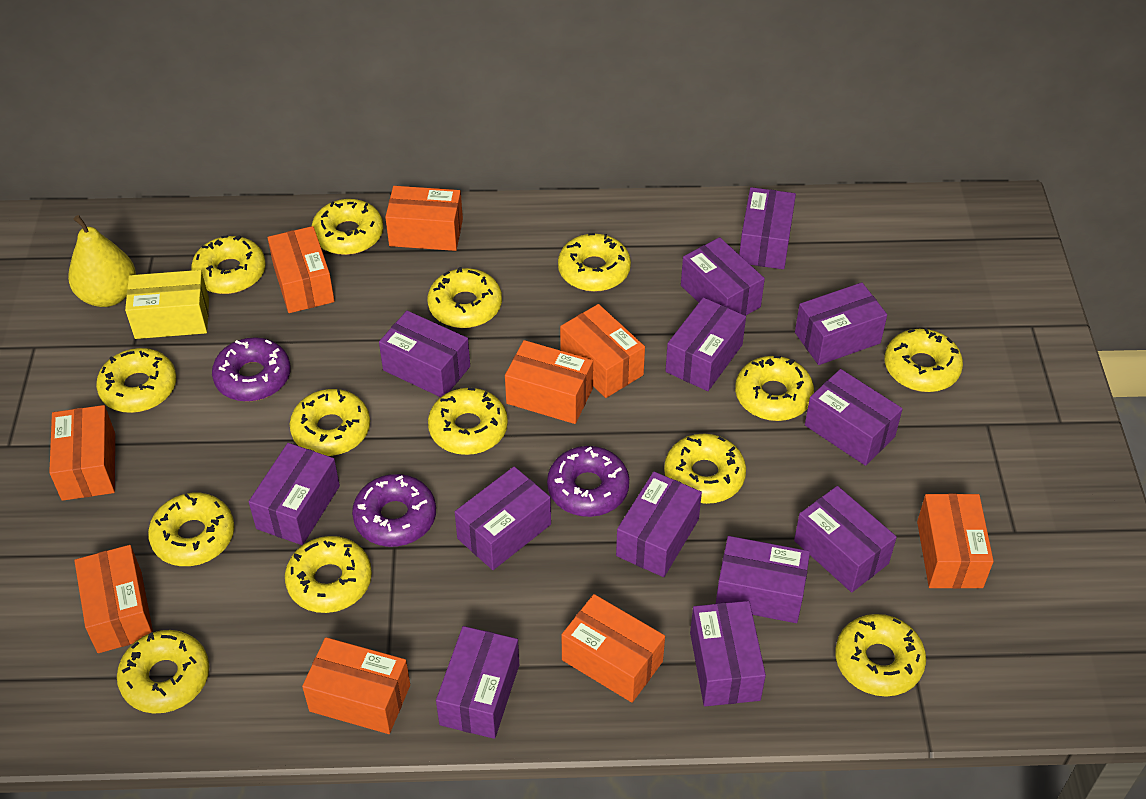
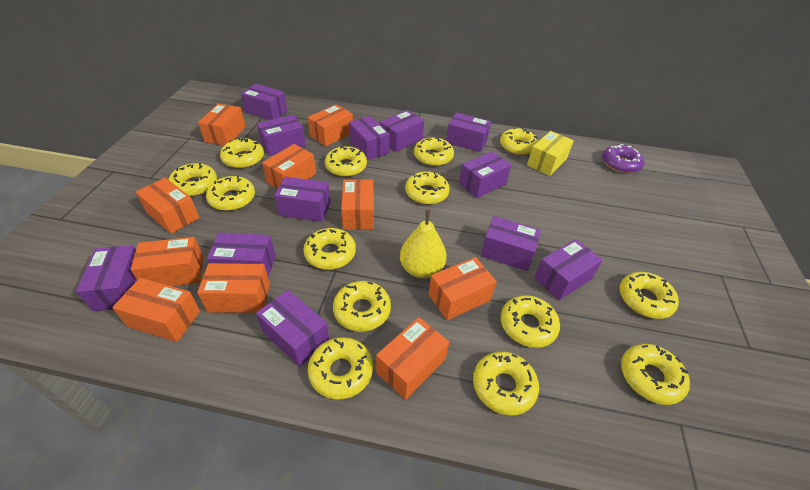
orange box: [49,405,115,501] [74,545,153,653] [267,226,335,313] [302,637,410,734] [385,186,463,251] [505,340,593,424] [560,304,645,398] [562,594,665,703] [917,494,994,589] = 9 -> [112,278,200,342] [131,237,204,286] [136,177,199,234] [197,263,270,313] [198,104,246,146] [262,144,316,189] [308,104,353,146] [341,179,374,230] [376,317,449,400] [429,257,497,320] = 10
purple box: [249,443,340,545] [379,311,470,397] [436,626,519,739] [455,466,551,570] [616,472,702,577] [665,297,746,391] [681,237,765,316] [690,601,766,706] [716,536,810,623] [739,187,796,269] [794,486,897,592] [795,282,887,365] [805,369,903,466] = 13 -> [76,245,137,311] [207,232,275,277] [241,84,287,120] [256,290,329,367] [257,115,306,156] [274,177,330,222] [349,116,390,160] [380,110,424,152] [446,112,491,152] [459,151,511,198] [481,216,541,271] [534,239,603,301] = 12
purple donut: [212,337,291,402] [352,474,436,547] [547,446,629,517] = 3 -> [602,144,644,173] = 1

